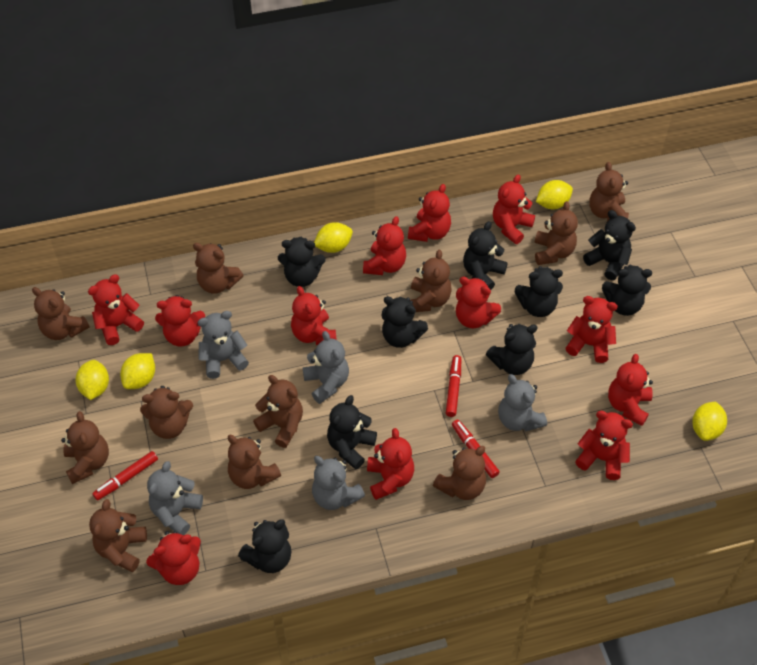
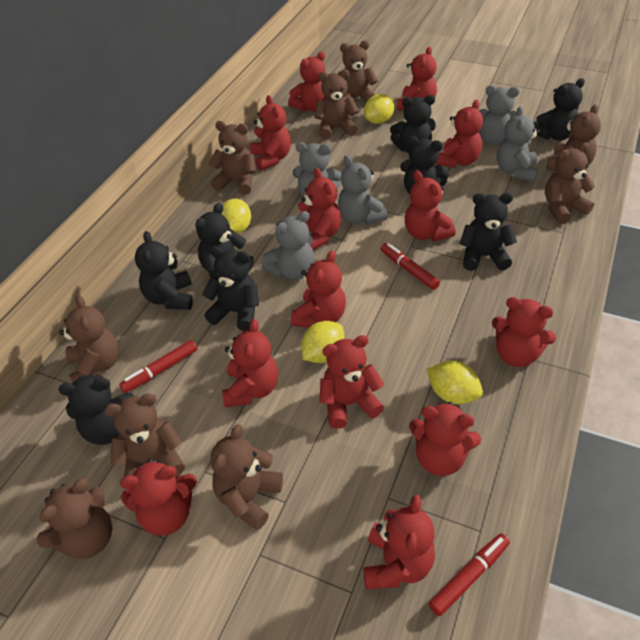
black teddy bear: [238,519,292,573] [278,237,325,287] [327,395,377,469] [381,296,428,348] [463,221,508,290] [486,324,538,375] [515,266,563,317] [583,210,636,280] [602,265,652,316] = 9 -> [59,374,134,445] [135,231,193,310] [195,203,253,279] [202,246,259,331] [390,95,436,154] [400,136,450,194] [460,193,517,271] [534,78,585,141] = 8
brown teddy bear: [32,287,90,340] [61,411,109,484] [89,499,147,572] [140,386,193,439] [193,243,243,293] [228,435,281,489] [253,375,303,448] [410,250,452,312] [433,446,486,500] [535,201,578,265] [589,162,629,221] = 11 -> [37,478,112,559] [59,295,119,382] [105,393,185,477] [209,121,256,195] [211,424,283,530] [314,69,359,139] [338,40,378,102] [545,143,595,224] [546,104,601,171] = 9
red teddy bear: [88,274,144,345] [146,531,201,585] [155,295,205,347] [291,286,337,345] [363,216,406,275] [367,428,414,500] [408,184,451,242] [456,277,501,328] [493,174,535,244] [566,296,618,363] [575,411,633,480] [608,354,653,426] = 12 -> [120,459,197,536] [222,319,278,408] [250,95,291,171] [288,52,325,112] [291,251,346,328] [298,168,341,250] [319,335,384,429] [363,495,435,589] [397,47,437,111] [405,170,455,241] [409,402,481,476] [436,100,483,168] [492,297,556,367] = 13
yellow lemon: [75,360,109,400] [120,353,155,389] [314,222,353,253] [536,180,573,209] [692,402,727,441] = 5 -> [221,199,251,234] [301,321,344,363] [364,94,394,124] [427,360,483,404] = 4

